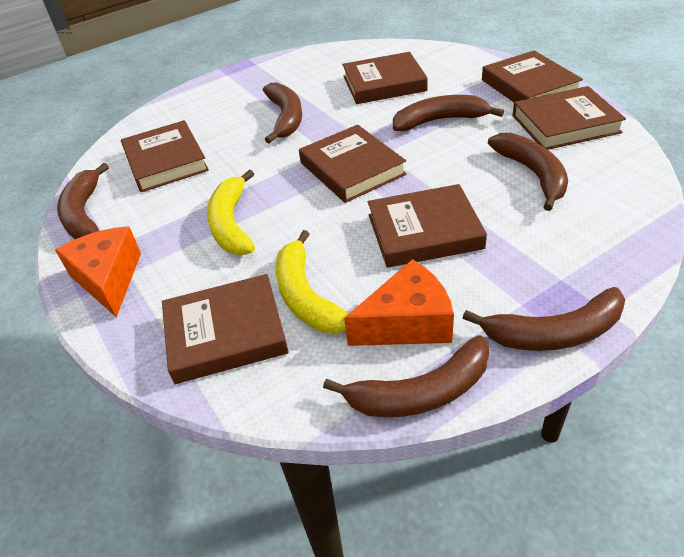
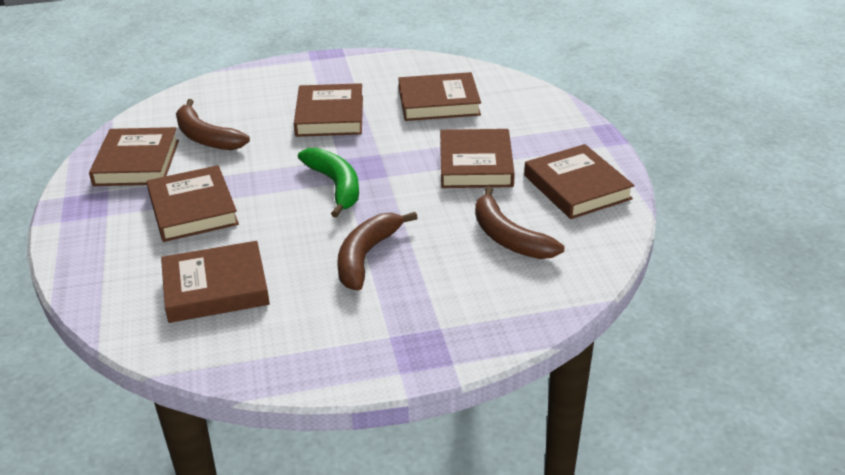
brown banana: [57,163,109,239] [263,83,302,144] [323,335,490,417] [393,95,504,131] [463,287,625,351] [488,133,568,211] = 6 -> [176,99,250,150] [337,212,418,291] [475,186,564,259] = 3
green banana: none = 0 -> [298,148,359,218] = 1
orange cheese: [55,227,141,318] [344,259,454,346] = 2 -> none = 0
yellow banana: [207,169,255,255] [276,230,348,333] = 2 -> none = 0

